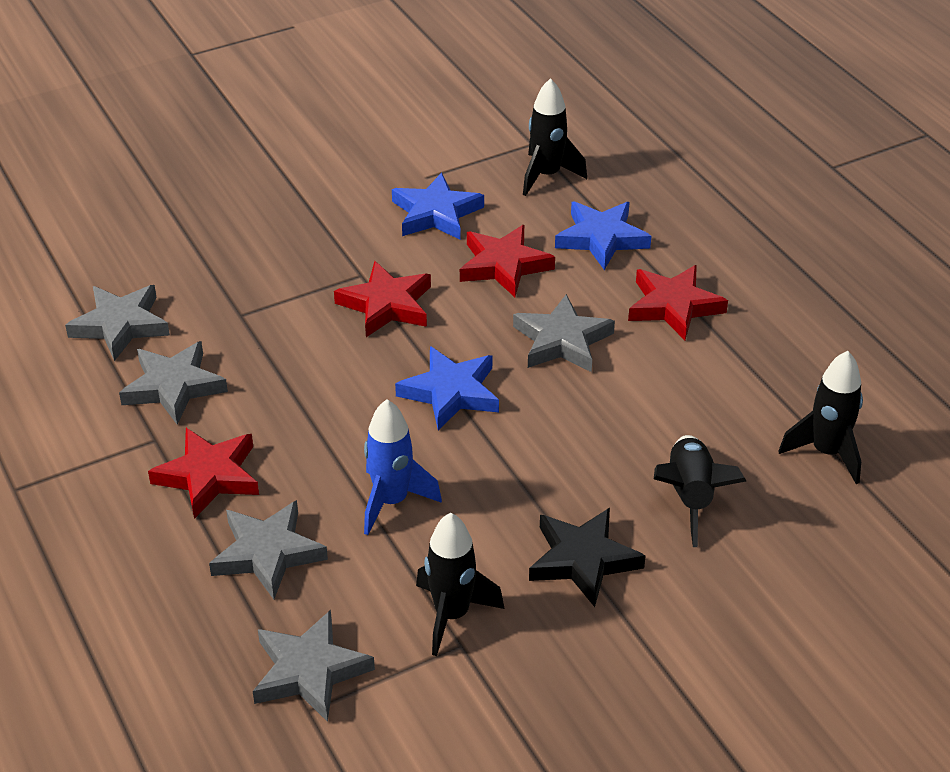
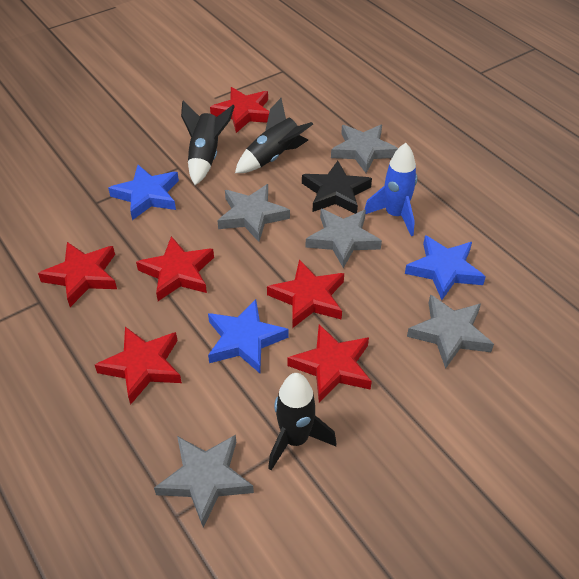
black rocket: [416,513,504,656] [523,78,587,196] [654,435,746,547] [778,351,863,484] = 4 -> [181,100,235,185] [235,98,313,173] [268,373,337,470] = 3
red star: [148,428,259,519] [334,261,431,337] [460,225,555,297] [628,265,728,340] = 4 -> [38,242,117,307] [95,327,182,405] [136,236,214,301] [210,87,269,133] [267,260,344,328] [287,324,372,402] = 6

